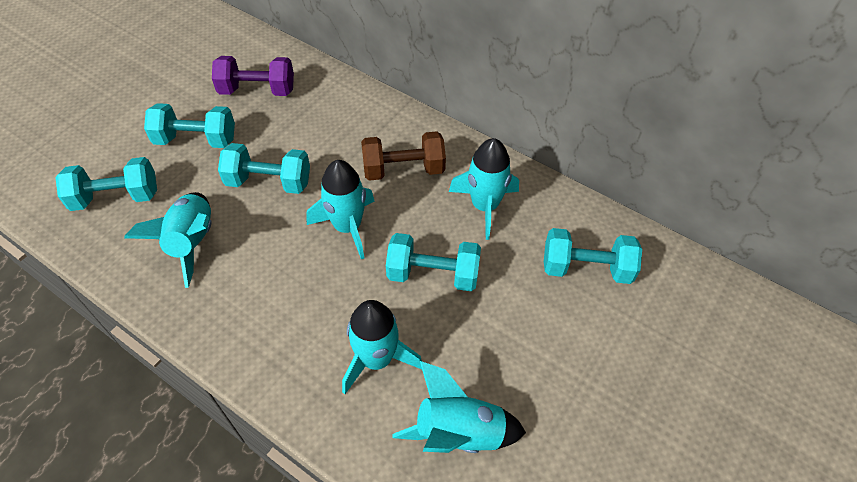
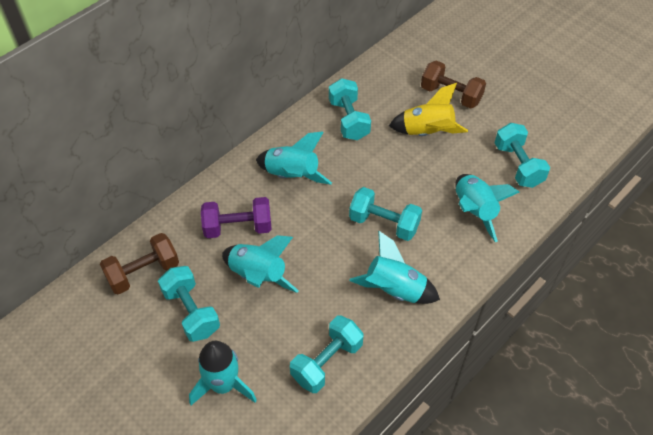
brown dumbbell: [361,131,446,181] = 1 -> [100,233,179,295] [421,61,486,109] = 2
yellow rocket: none = 0 -> [389,83,468,136] = 1

